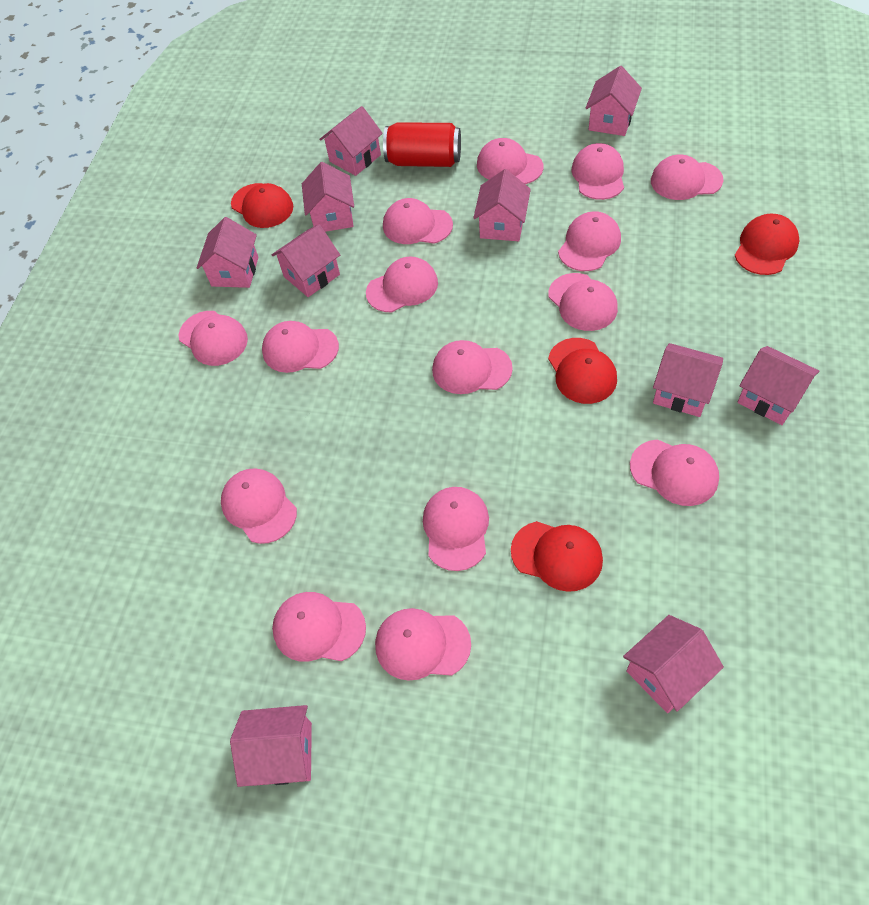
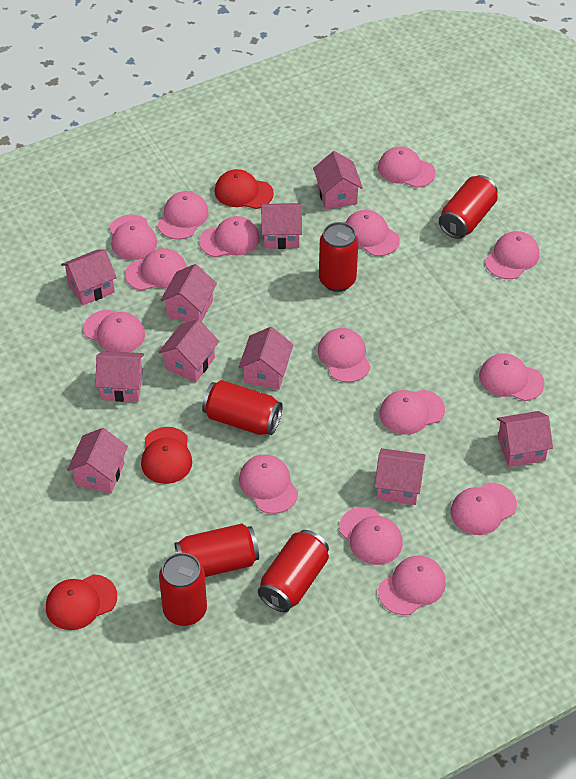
red can: [383,122,461,167] = 1 -> [159,553,207,626] [175,524,259,577] [202,380,283,435] [258,530,329,612] [319,222,358,292] [439,175,498,239] = 6
red cap: [231,183,293,228] [511,521,603,592] [548,338,617,404] [734,214,799,275] = 4 -> [46,574,117,630] [141,427,192,484] [215,169,274,209] = 3

